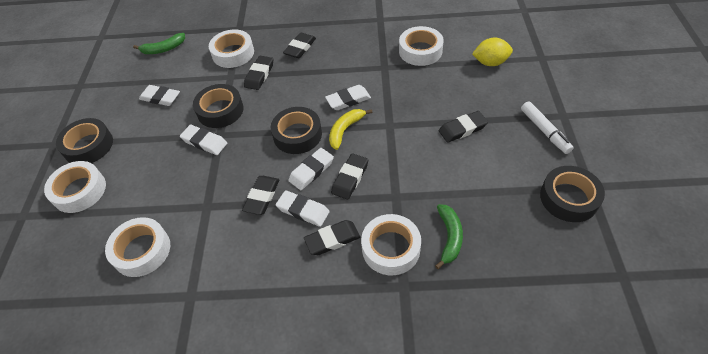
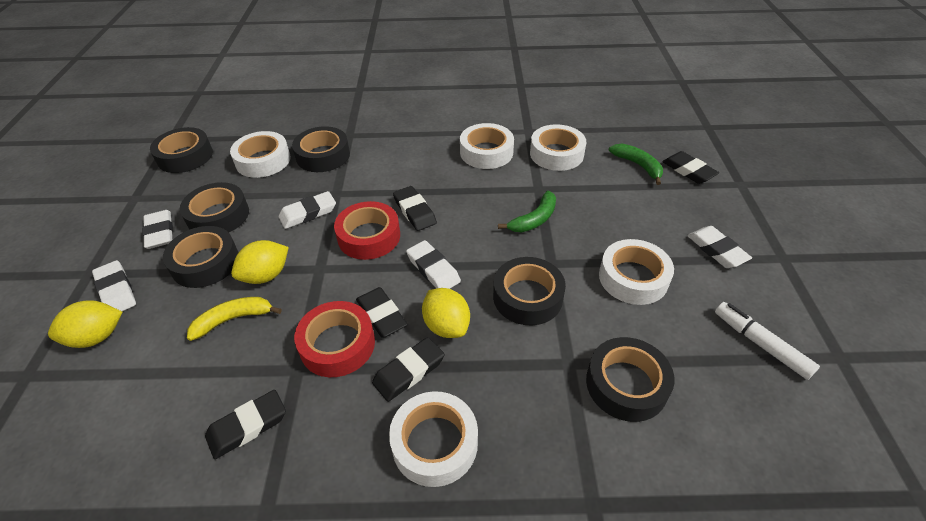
black eraser: [242,176,280,215] [244,56,273,90] [283,33,316,58] [304,220,360,255] [331,153,368,200] [439,111,488,143] = 6 -> [205,390,286,459] [356,287,408,338] [372,337,445,402] [393,186,437,231] [662,151,719,184] = 5
black tape: [56,118,113,163] [193,84,244,128] [271,107,322,154] [540,166,605,222] = 4 -> [150,127,213,173] [163,226,239,288] [180,182,249,232] [292,126,350,172] [493,257,566,325] [586,337,675,422] = 6
red tape: none = 0 -> [294,301,375,377] [334,201,400,260] = 2
yellow lemon: [472,37,513,66] = 1 -> [48,300,122,348] [231,240,289,284] [422,288,470,338] = 3

